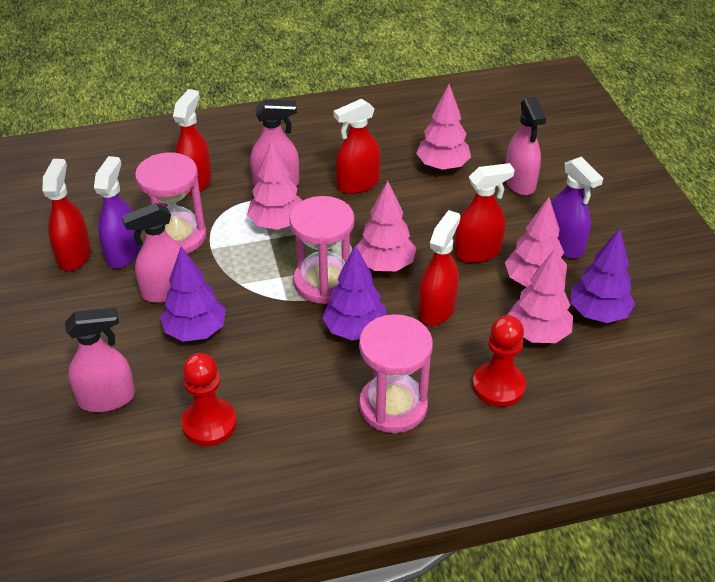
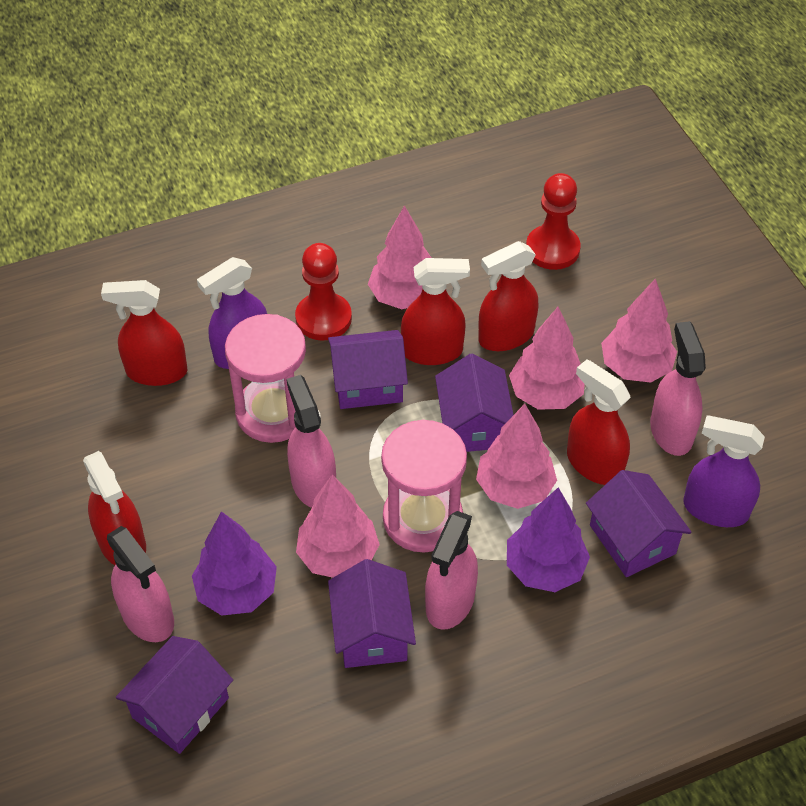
pink hourglass: [135,153,207,254] [289,196,354,304] [359,314,433,433] = 3 -> [225,314,306,443] [381,420,467,553] = 2
purple house: none = 0 -> [116,636,233,754] [328,330,408,409] [328,559,416,668] [435,354,513,452] [586,470,692,577] = 5
purple tree: [160,247,226,342] [322,245,387,340] [571,229,635,323] = 3 -> [192,511,277,615] [507,487,590,592] = 2

